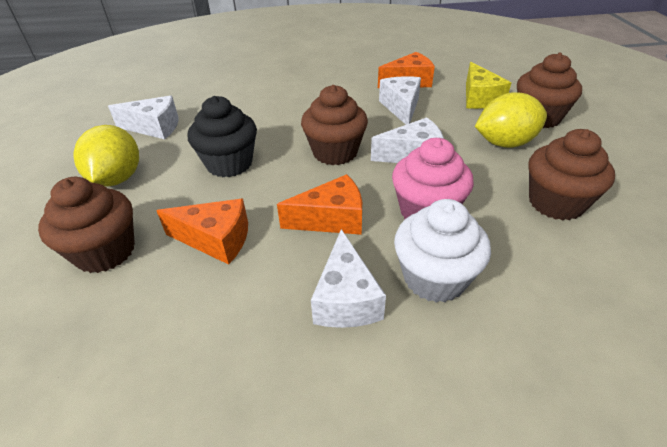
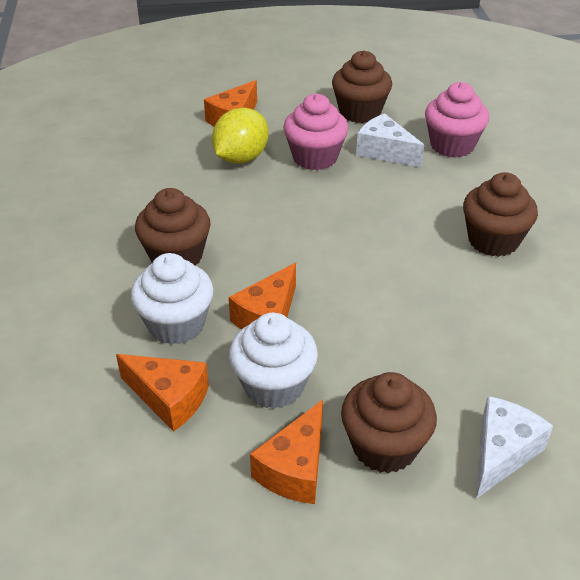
black cupcake: [188,96,257,177] = 1 -> none = 0
orange cheese: [156,199,248,265] [277,174,362,235] [378,52,435,88] = 3 -> [116,354,209,432] [204,80,257,126] [229,263,296,330] [250,400,323,504] = 4
pink cupcake: [392,138,474,219] = 1 -> [283,94,348,170] [425,82,489,158] = 2
white cheese: [108,95,178,139] [311,229,386,328] [371,117,444,163] [379,76,421,125] = 4 -> [356,113,424,168] [476,396,553,499] = 2
white cupcake: [394,199,491,303] = 1 -> [131,253,214,344] [229,313,318,409] = 2
yellow cheese: [466,62,511,109] = 1 -> none = 0
yellow lemon: [73,125,139,187] [475,92,547,148] = 2 -> [212,108,269,164] = 1

